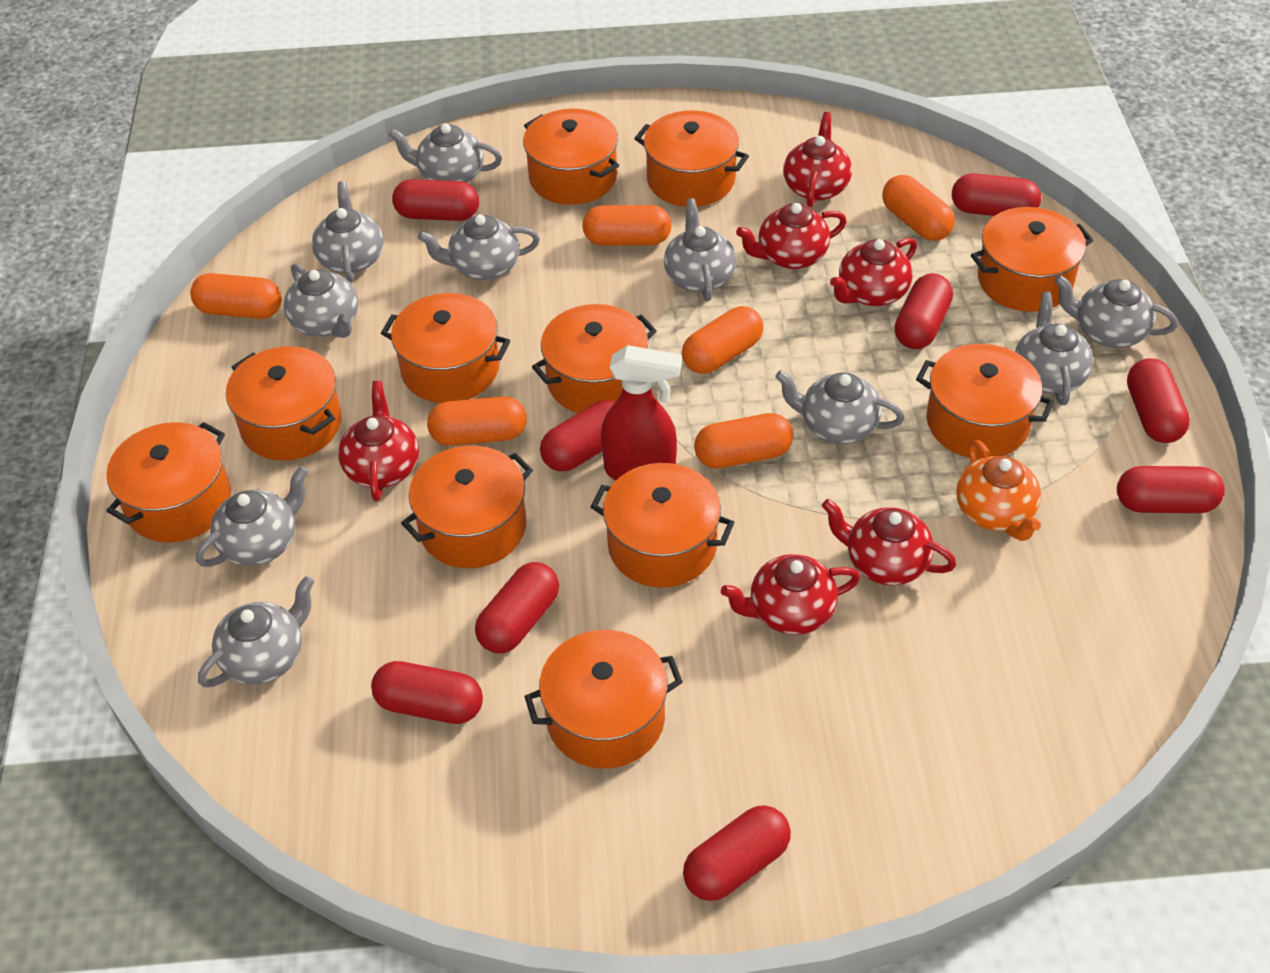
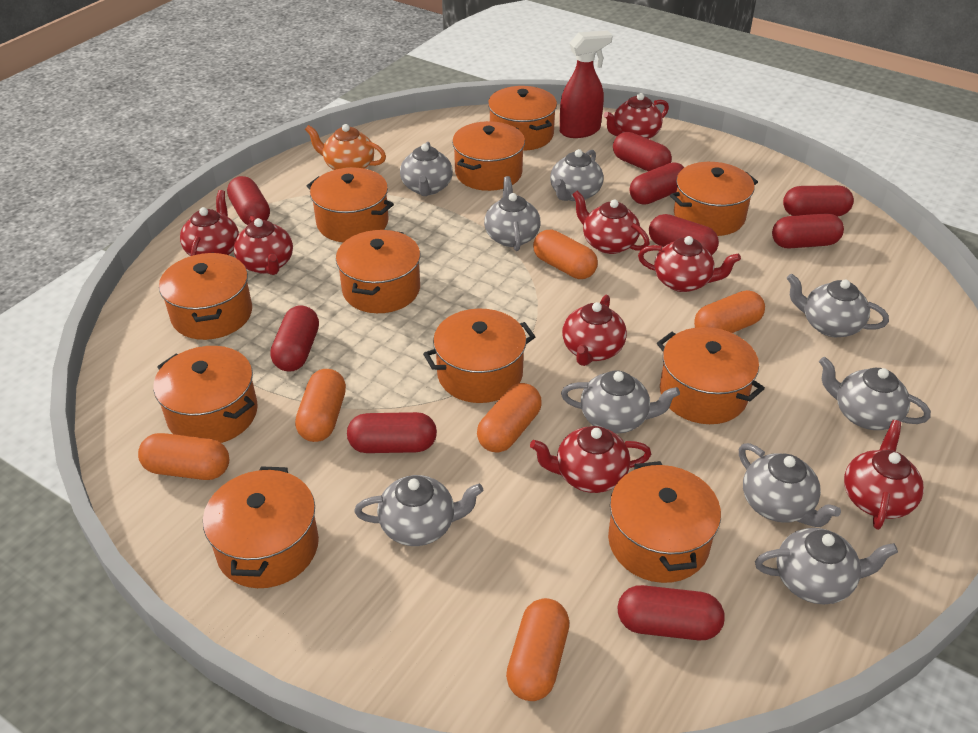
grey teapot: [196,466,308,567] [198,576,314,687] [284,263,358,338] [312,181,384,282] [389,123,502,183] [418,214,540,280] [664,198,736,301] [775,370,904,444] [1015,292,1093,405] [1054,275,1178,348] = 10 -> [354,475,483,546] [400,142,453,196] [484,176,541,251] [550,149,604,201] [561,371,680,434] [739,443,841,527] [755,528,898,604] [787,274,889,337] [819,357,931,430] = 9
red teapot: [338,381,419,502] [721,554,860,635] [736,203,847,269] [783,112,852,207] [822,499,956,586] [830,238,917,306] = 6 -> [180,190,239,256] [234,215,293,275] [530,426,651,493] [562,295,627,366] [572,190,650,254] [604,93,669,139] [638,236,741,292] [844,420,924,530] = 8

